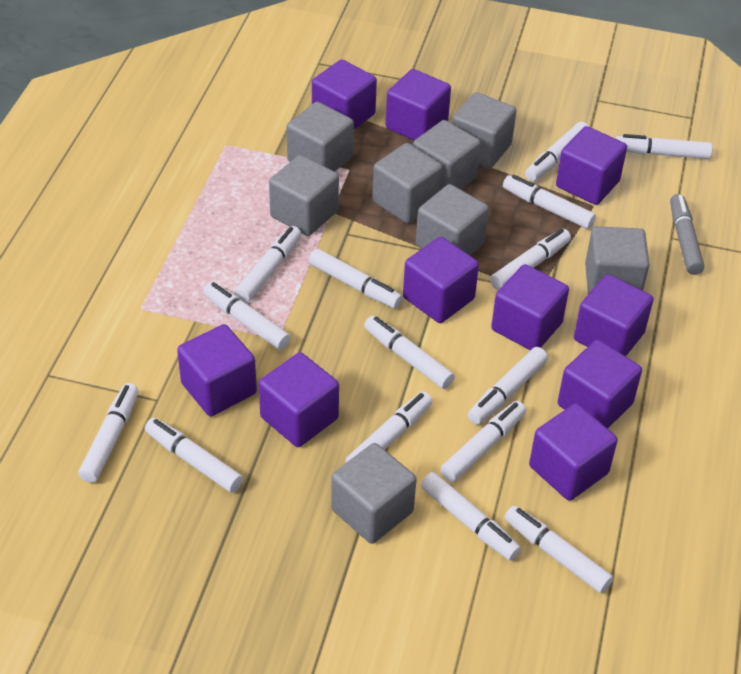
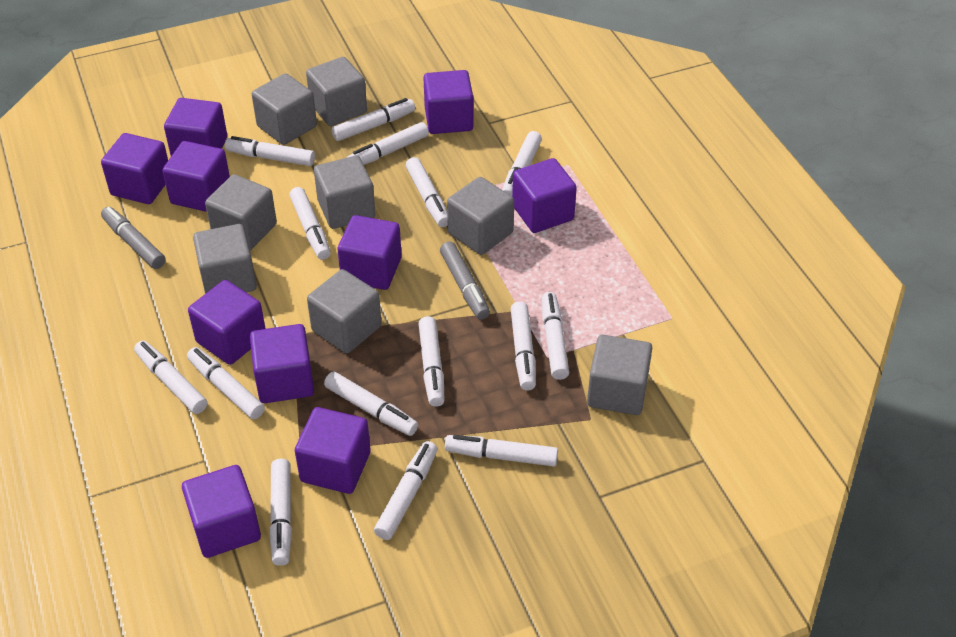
grey marker: [670,194,704,275] = 1 -> [101,207,166,269] [440,242,490,320] = 2

